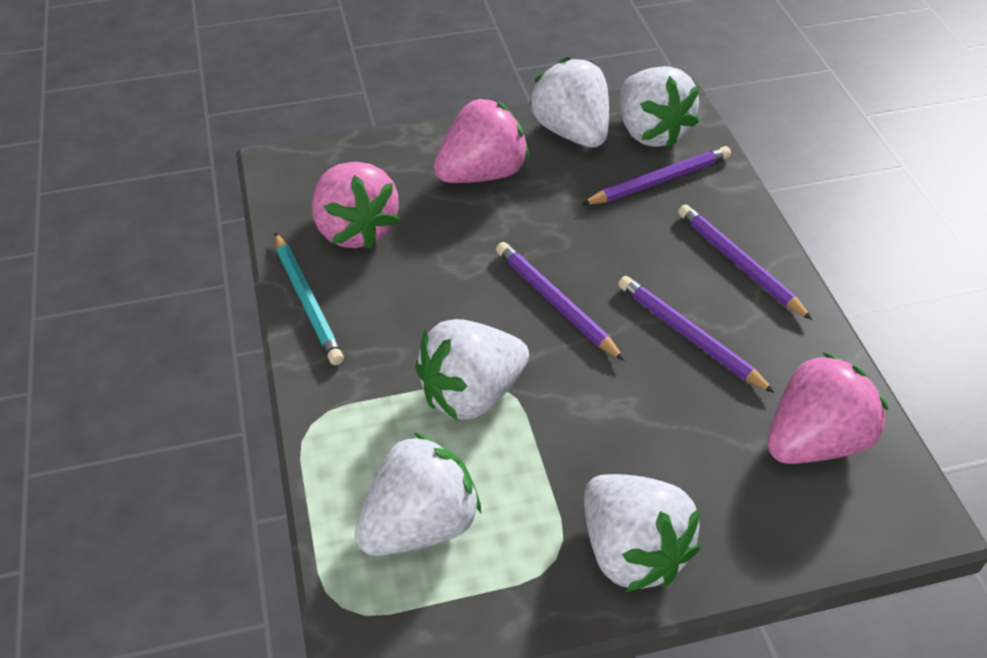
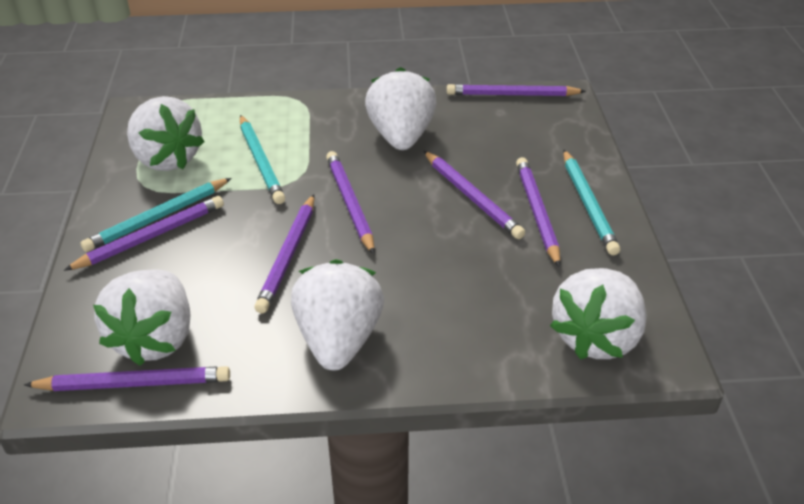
pink strawberry: [312,162,400,250] [434,98,529,183] [768,352,888,464] = 3 -> none = 0
purple pencil: [496,242,625,361] [581,146,731,205] [618,276,775,393] [678,204,812,320] = 4 -> [24,366,230,391] [64,196,224,271] [254,194,314,313] [326,151,375,254] [424,151,525,239] [447,84,586,96] [516,157,560,268] = 7
turquoise pencil: [275,233,344,365] = 1 -> [81,178,232,252] [240,115,285,204] [563,150,620,255] = 3

